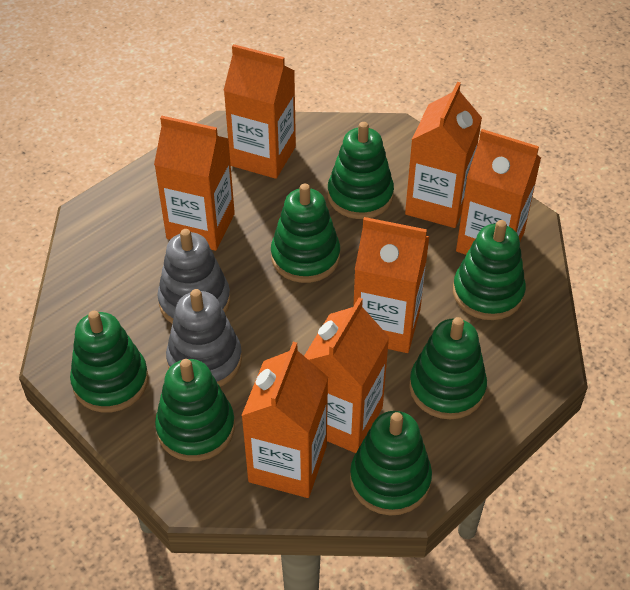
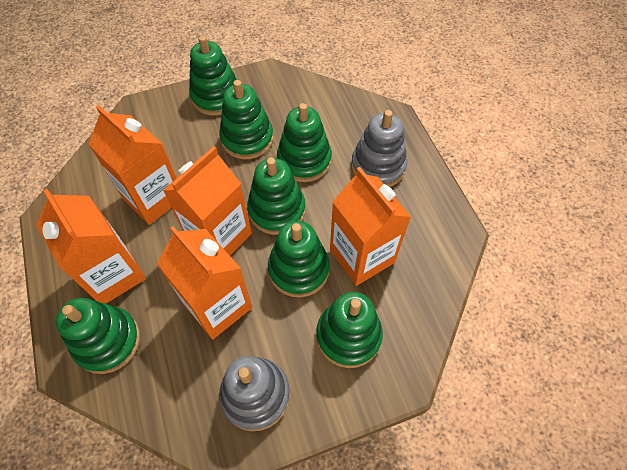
orange carton: [154,116,235,251] [223,44,296,179] [241,342,328,498] [304,298,389,453] [353,217,430,353] [405,82,482,228] [456,129,541,255] = 7 -> [36,189,146,304] [88,105,177,225] [157,226,252,339] [163,146,252,255] [330,167,411,286] = 5

